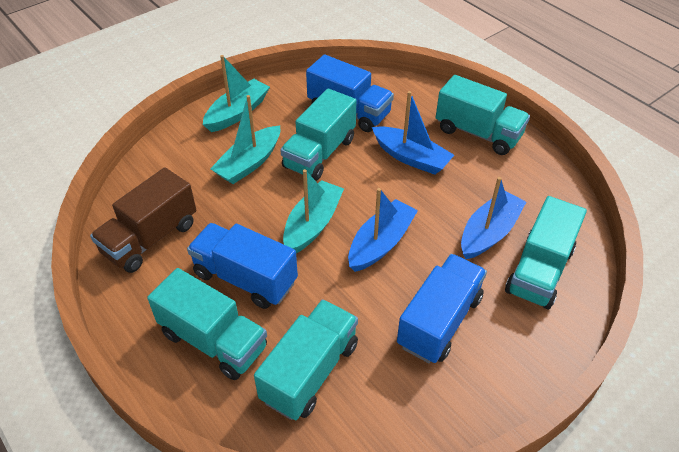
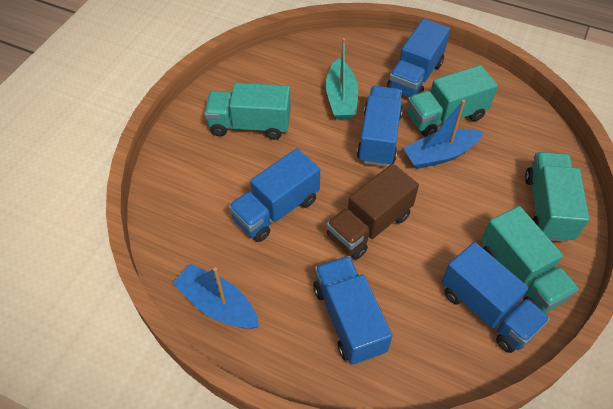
blue boat: [348,188,418,272] [372,91,454,175] [461,177,526,259] = 3 -> [173,264,259,329] [403,100,483,169] = 2
blue truck: [187,223,298,309] [306,54,394,132] [397,254,487,363] = 3 -> [228,148,320,242] [313,256,392,365] [357,86,402,167] [387,19,450,97] [442,242,550,353] = 5
turquoise boat: [203,55,270,132] [210,95,280,184] [283,169,344,253] = 3 -> [326,38,358,119] = 1
turquoise truck: [147,268,267,380] [254,299,358,420] [280,89,356,181] [436,75,530,155] [505,196,587,309] = 5 -> [204,83,291,140] [407,65,498,137] [481,206,579,313] [525,152,589,242] = 4

